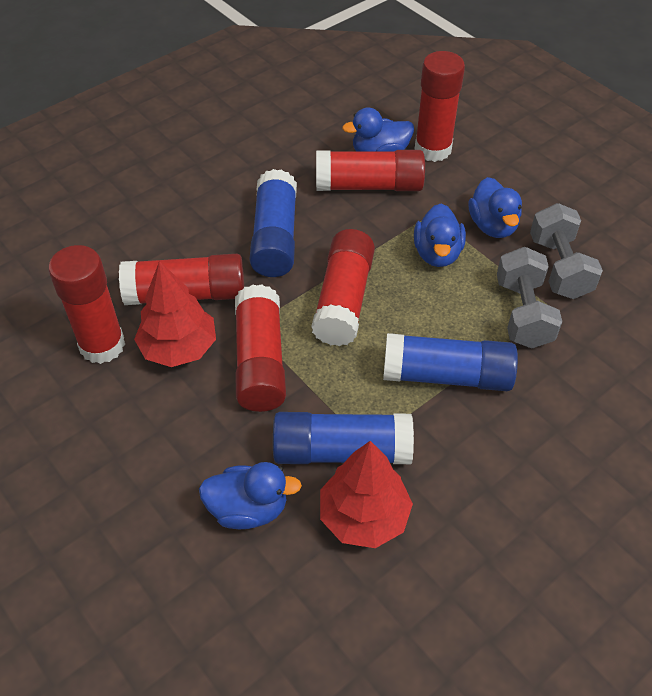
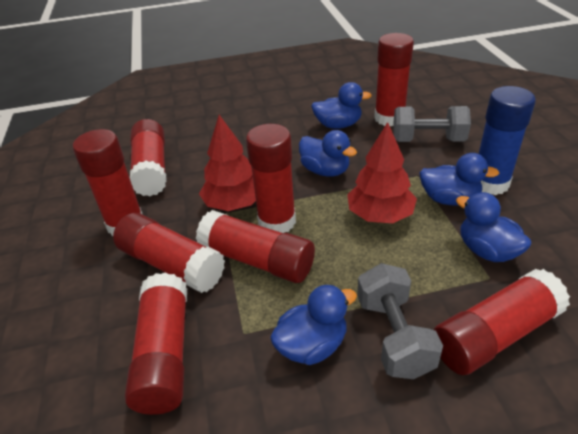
blue duck: [199,462,302,529] [342,107,414,151] [414,203,466,267] [468,177,522,238] = 4 -> [270,284,357,365] [299,130,357,177] [311,82,372,129] [419,153,499,206] [456,192,532,262] = 5
blue glue stick: [250,169,297,277] [273,412,414,464] [383,333,518,391] = 3 -> [479,86,536,195] = 1
red glue stick: [48,245,125,364] [119,254,244,305] [235,284,286,412] [311,229,375,346] [316,150,425,191] [414,51,465,162] = 6 -> [73,129,143,236] [113,213,225,293] [125,272,187,415] [130,119,167,196] [196,210,315,283] [246,124,296,233] [374,33,414,126] [434,269,570,375] = 8

